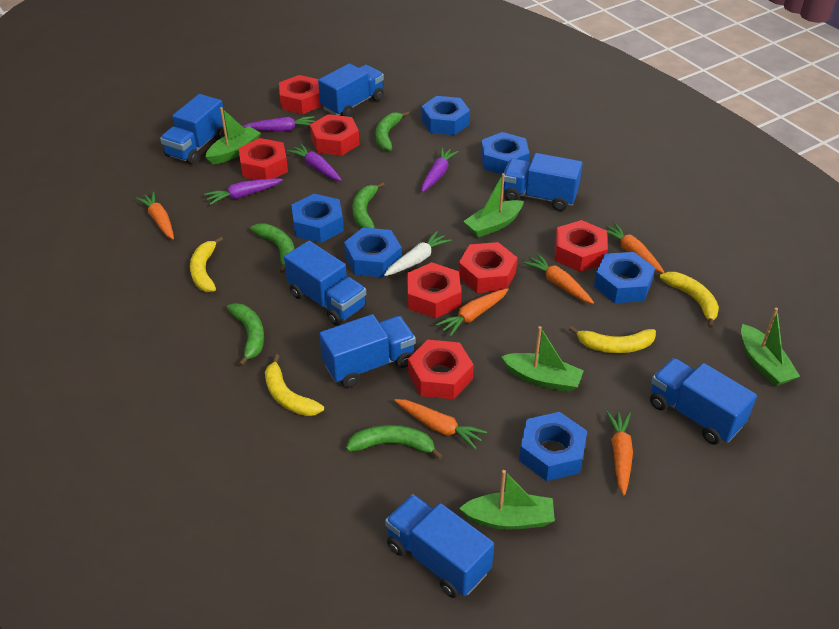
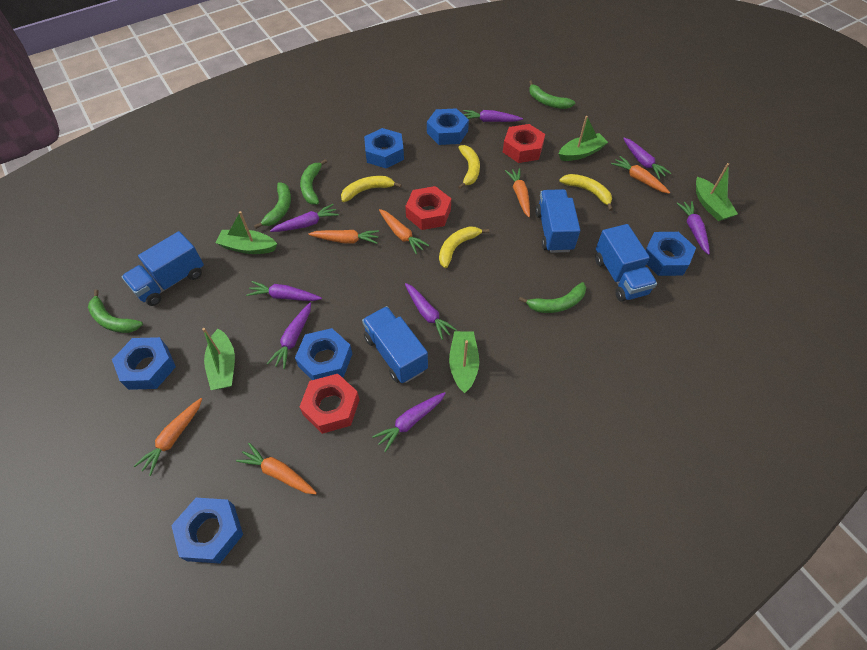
blue truck: [160,94,225,164] [284,241,366,325] [318,63,384,117] [319,314,416,388] [385,494,494,598] [503,153,583,211] [650,358,757,445] = 7 -> [122,231,204,306] [362,306,428,383] [535,189,580,253] [595,224,657,302] = 4
purple carrot: [204,178,283,205] [243,116,315,132] [287,144,342,181] [422,147,459,192] = 4 -> [246,281,322,301] [267,303,311,369] [270,204,339,232] [372,392,446,452] [405,283,457,340] [463,110,523,122] [623,138,671,179] [677,201,710,255] = 8
red nut: [239,138,288,180] [279,75,323,114] [310,114,360,156] [407,262,461,318] [408,340,474,399] [459,242,517,293] [555,220,608,272] = 7 -> [300,374,360,434] [405,186,451,230] [503,124,545,163] = 3
white carrot: [384,231,451,276] = 1 -> none = 0

